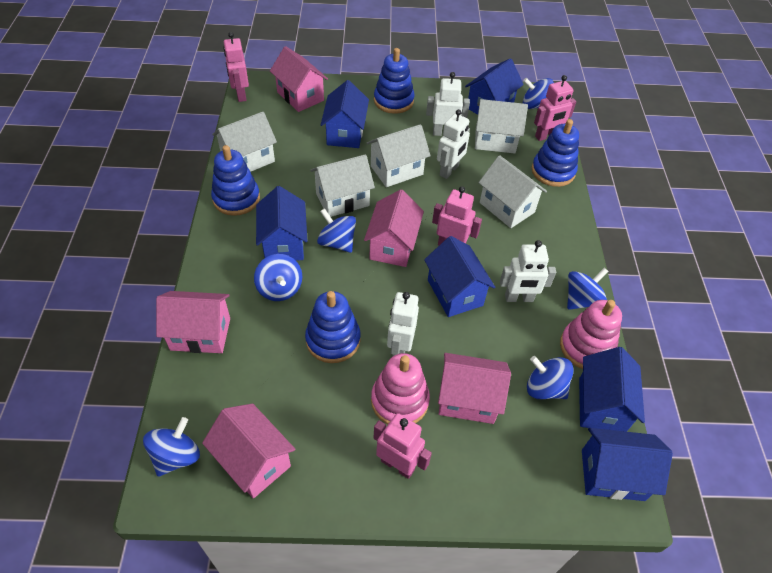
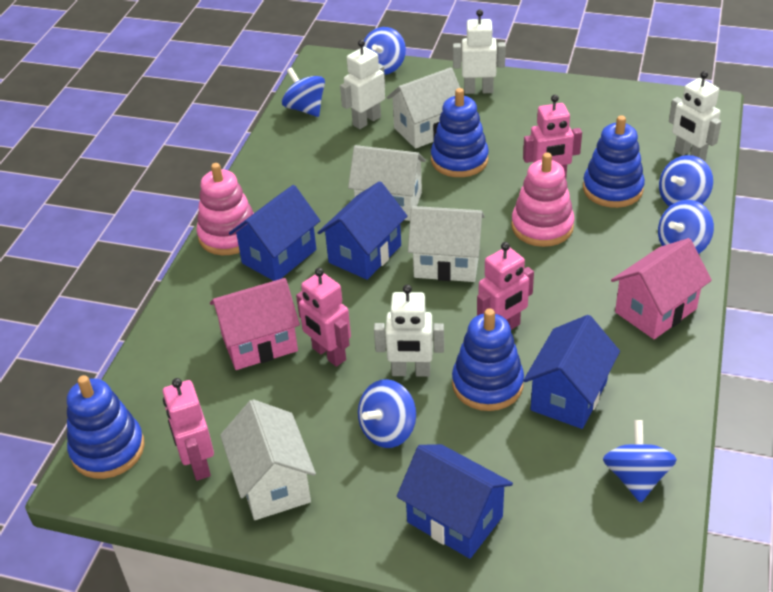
blue house: [256,186,307,261] [321,80,369,148] [424,236,495,317] [465,58,524,115] [579,347,645,432] [582,428,673,501] = 6 -> [229,185,320,281] [317,181,408,280] [397,444,513,559] [523,315,620,429] = 4
pink house: [156,291,230,353] [202,403,296,499] [270,46,328,112] [364,189,424,267] [438,353,511,424] = 5 -> [210,278,300,370] [611,238,712,339] = 2
white house: [212,112,277,172] [310,154,375,217] [367,124,431,187] [475,99,528,153] [479,155,547,228] = 5 -> [220,399,316,520] [348,145,426,221] [387,67,460,149] [408,206,485,282] = 4

